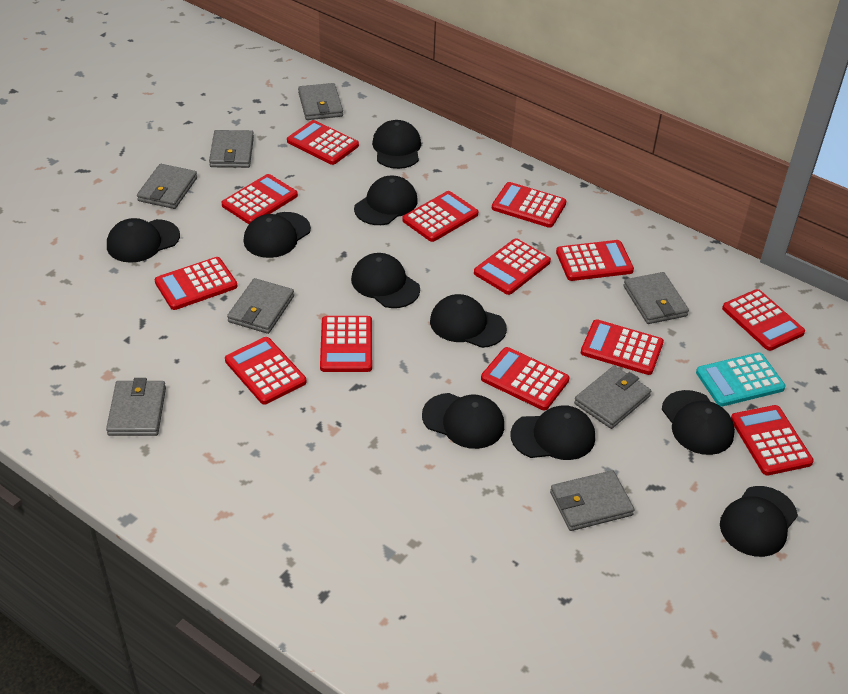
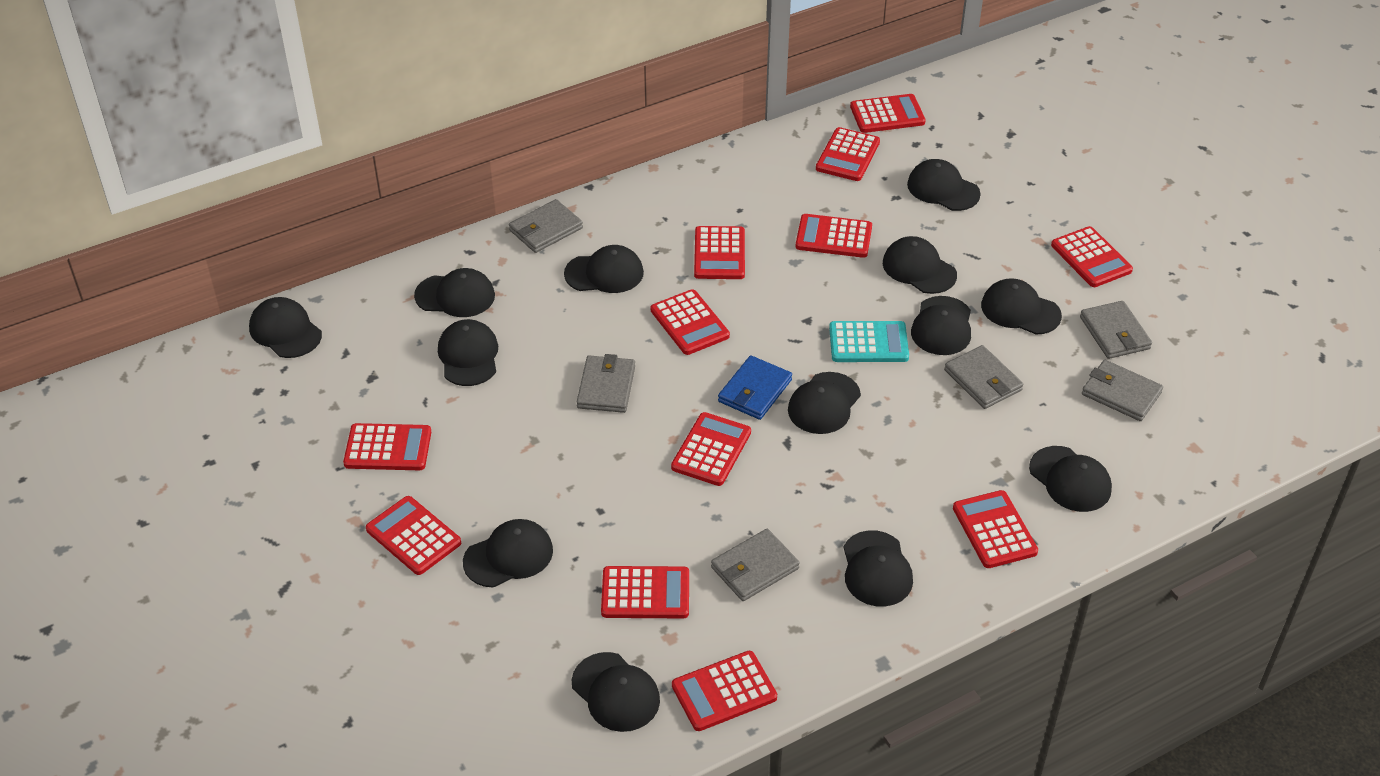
black cap: [107,218,180,263] [244,212,311,258] [351,253,420,308] [354,176,418,225] [372,120,421,169] [422,393,504,449] [430,294,507,348] [510,405,595,460] [662,390,735,455] [720,486,798,557] = 10 -> [249,297,322,358] [414,268,495,317] [438,319,498,386] [463,519,553,588] [564,245,644,293] [572,652,660,732] [788,372,861,434] [843,530,913,607] [883,236,957,294] [907,159,981,211] [911,296,971,355] [981,278,1062,335] [1029,446,1112,512] = 13
blue wallet: none = 0 -> [718,355,792,420] = 1
grey wallet: [106,378,166,436] [137,164,197,209] [209,130,254,168] [227,278,294,334] [298,83,343,120] [550,470,635,531] [574,366,651,429] [623,272,689,324] = 8 -> [509,199,583,253] [577,354,635,413] [711,529,800,601] [944,345,1023,409] [1080,301,1152,359] [1082,360,1163,421] = 6
red calculator: [155,257,237,310] [221,174,298,224] [225,337,306,405] [287,120,359,165] [320,316,372,372] [402,191,479,242] [474,238,551,295] [481,347,569,410] [492,182,566,228] [556,240,634,281] [581,320,664,375] [722,289,805,351] [731,405,814,476] = 13 -> [343,423,431,470] [366,496,461,575] [601,566,689,618] [651,289,730,355] [671,412,751,486] [672,651,777,731] [694,226,745,279] [796,214,872,258] [816,127,880,181] [850,94,926,133] [953,490,1038,568] [1051,226,1133,287] = 12

